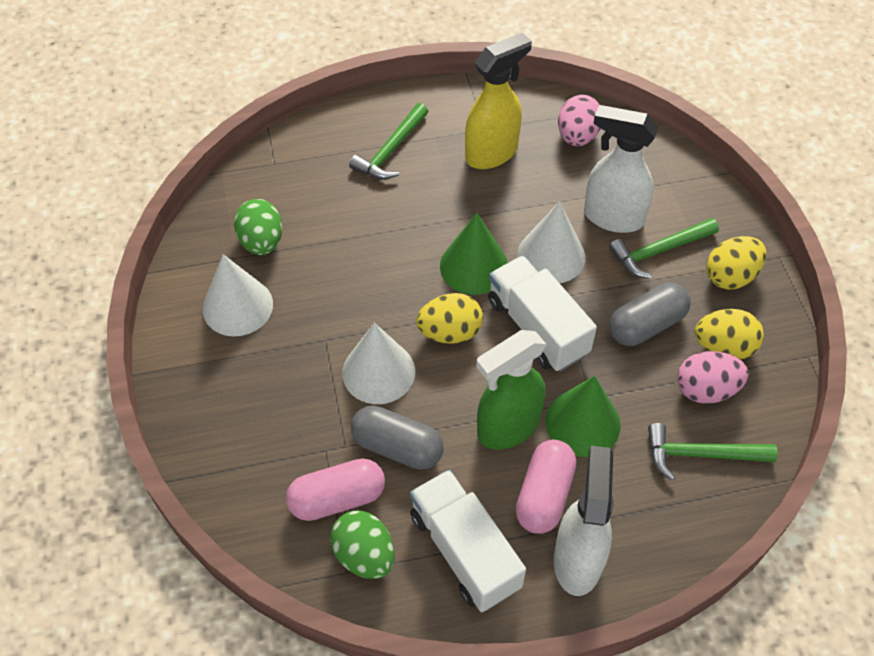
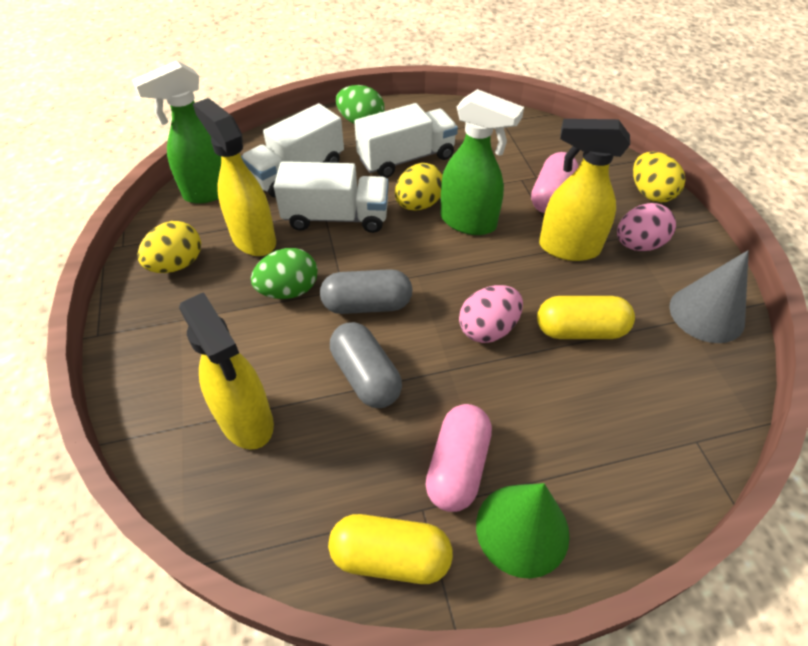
green cone: [440,213,508,295] [545,376,621,457] = 2 -> [476,483,570,579] = 1
green hammer: [349,103,429,180] [609,218,719,279] [648,423,778,481] = 3 -> none = 0
green spray bottle: [476,330,546,449] = 1 -> [132,60,221,204] [441,89,524,235] = 2
grey cone: none = 0 -> [669,250,749,343] = 1
white cone: [203,254,273,336] [342,323,415,404] [517,202,585,283] = 3 -> none = 0
white spray bottle: [554,446,614,596] [584,105,659,233] = 2 -> none = 0
white truck: [410,469,526,612] [488,256,597,371] = 2 -> [241,103,344,198] [274,161,389,233] [354,103,458,178] = 3
yellow capsule: none = 0 -> [328,514,453,584] [537,296,635,339] = 2
yellow spray bottle: [465,33,532,169] = 1 -> [179,292,274,450] [193,98,276,256] [539,119,630,261] = 3

